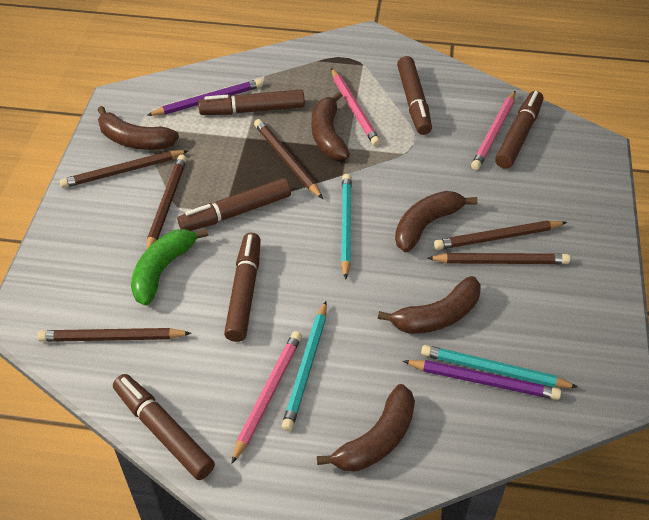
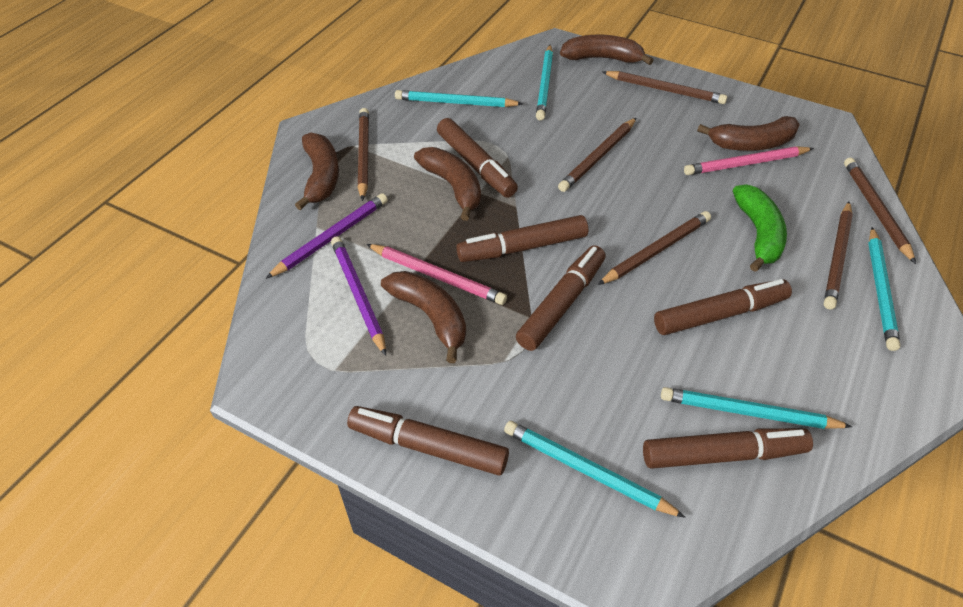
pink pencil: [231,331,302,464] [331,68,381,146] [471,91,515,170] = 3 -> [366,244,507,305] [684,146,814,175] = 2
turquoise pencil: [282,301,327,431] [341,174,352,280] [421,345,578,388] = 3 -> [395,90,523,107] [504,421,686,518] [536,45,553,120] [661,387,852,429] [868,227,900,351] = 5

